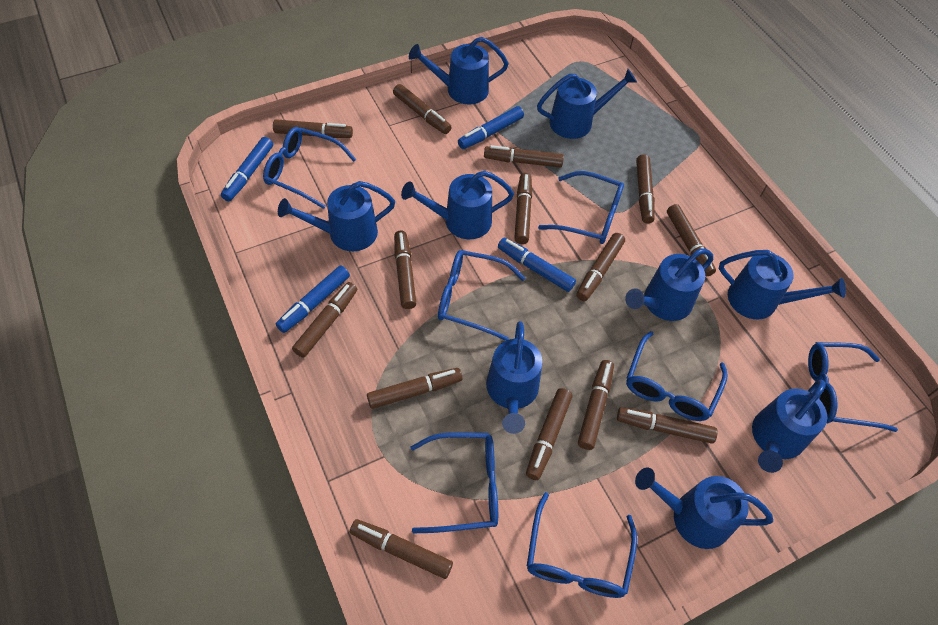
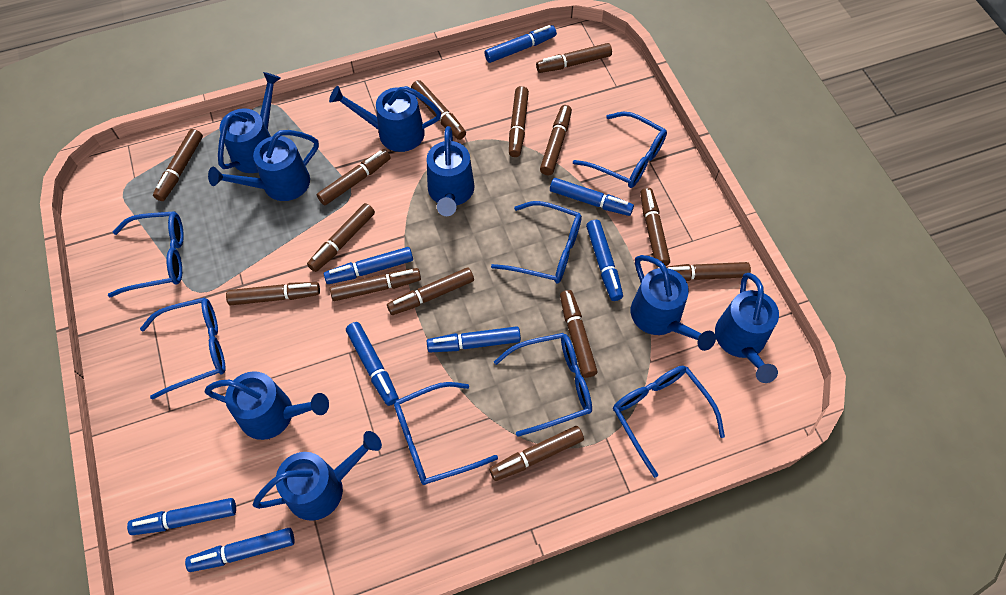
blue marker: [221,137,273,201] [276,265,350,333] [458,106,524,149] [498,238,576,292] = 4 -> [127,498,236,535] [185,528,295,572] [324,247,413,284] [346,322,399,406] [427,326,521,352] [484,25,557,63] [550,178,634,216] [586,220,623,301] = 8
blue watering can: [278,181,395,251] [401,171,514,239] [409,37,509,104] [486,321,542,434] [537,69,637,139] [625,248,713,321] [635,468,773,549] [719,250,846,320] [752,379,827,473] = 9 -> [204,371,329,440] [208,130,319,201] [218,72,281,173] [253,431,382,521] [329,86,441,152] [427,126,475,216] [631,255,716,351] [715,273,779,383] = 8

